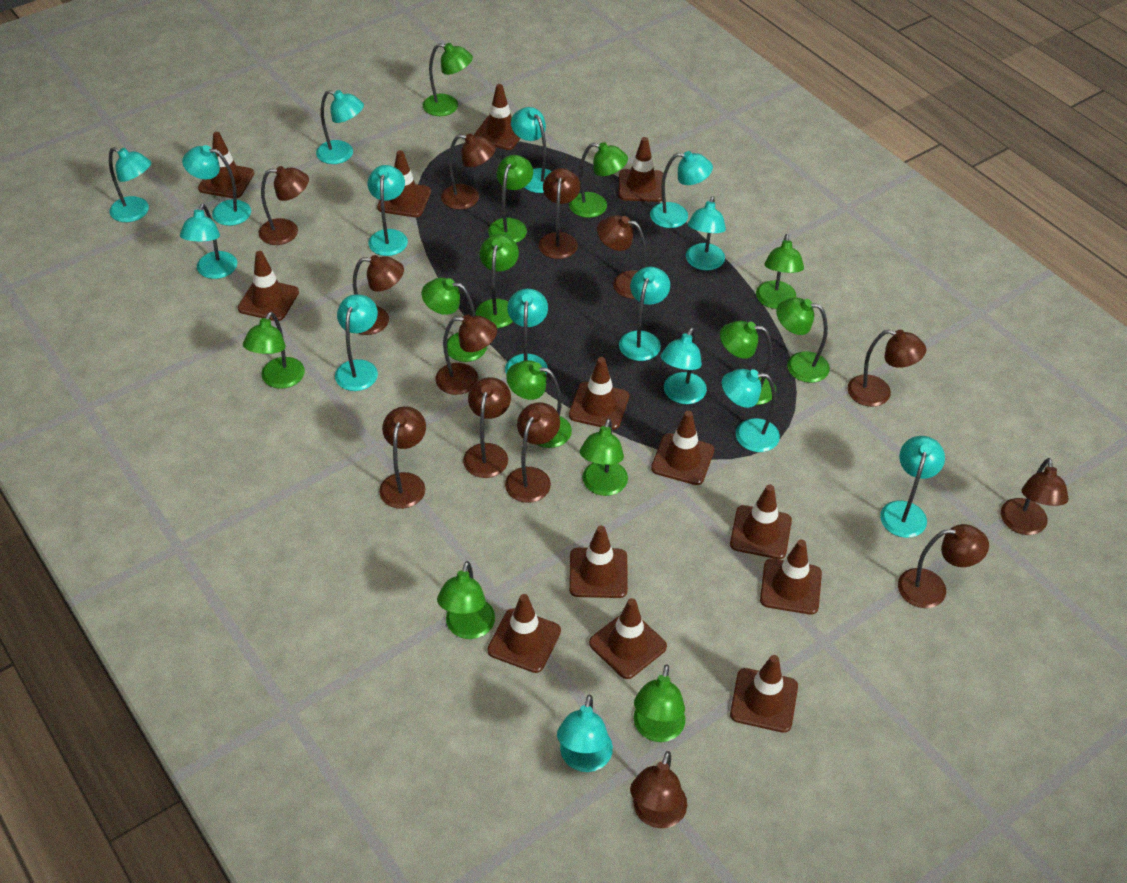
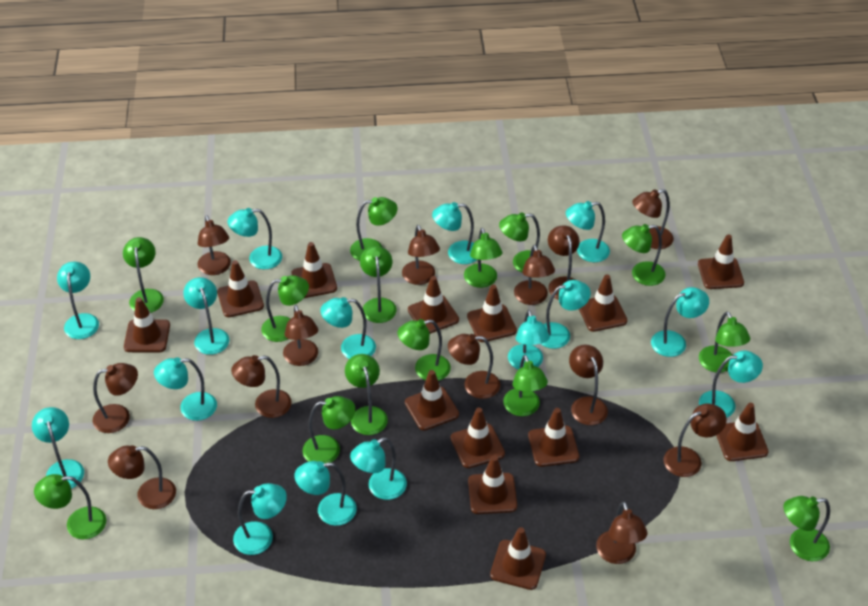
green lamp: [243,312,305,389] [422,278,487,362] [423,43,473,116] [437,561,495,639] [476,234,519,328] [488,155,533,243] [506,360,572,448] [569,142,628,218] [580,418,628,496] [634,664,685,742] [720,321,776,405] [756,234,804,309] [776,298,830,383] = 13 -> [34,474,106,539] [123,237,164,313] [261,275,309,342] [303,396,355,464] [345,354,388,435] [350,197,398,261] [360,246,397,323] [397,319,451,381] [464,228,502,288] [499,213,540,273] [503,355,548,416] [622,224,665,286] [699,312,750,373] [783,496,830,561] = 14

